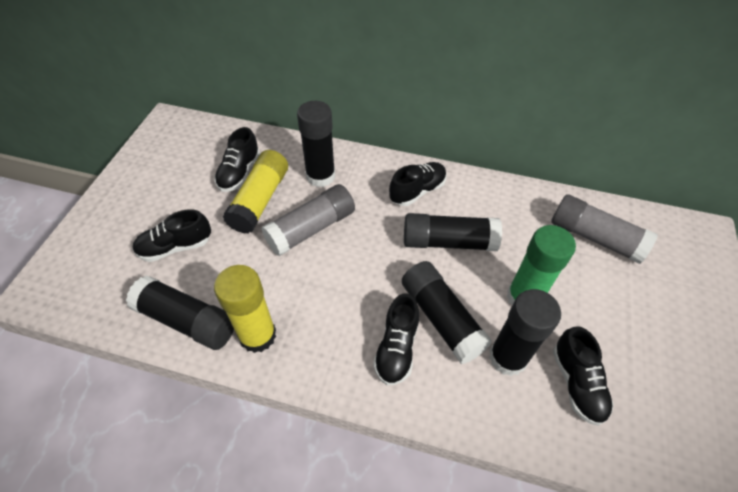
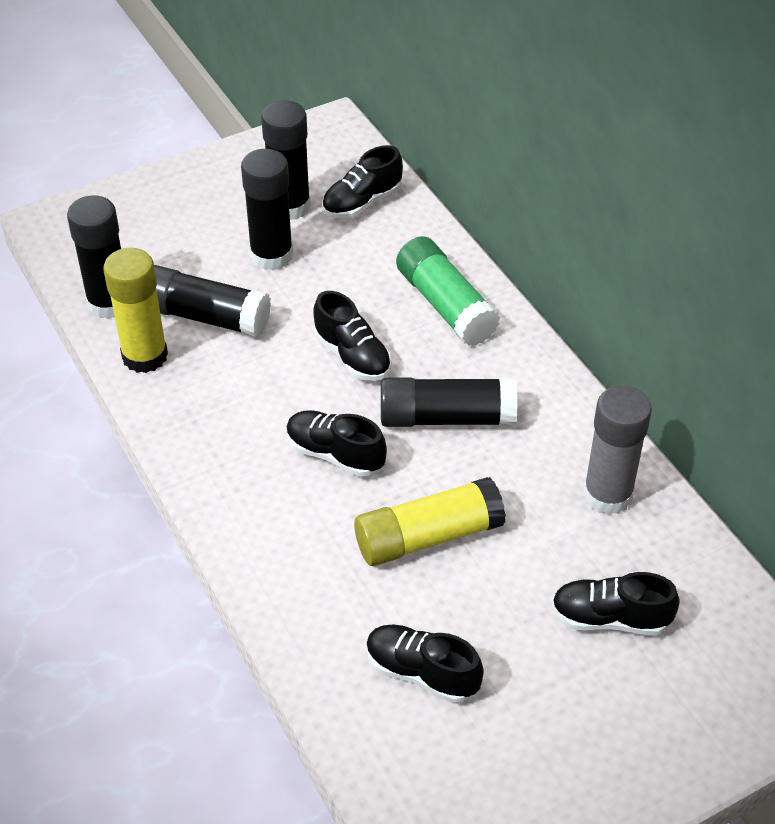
grey glue stick: [262,184,355,256] [551,194,658,264] = 2 -> [583,385,652,515] = 1

